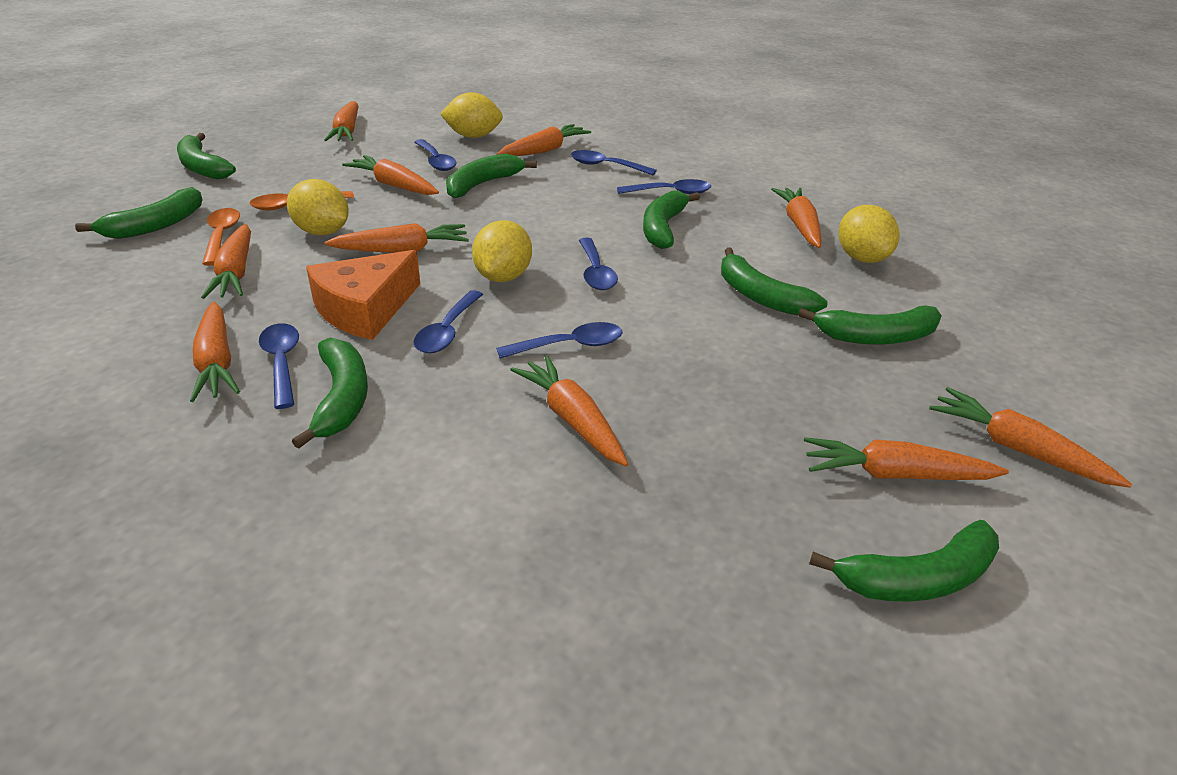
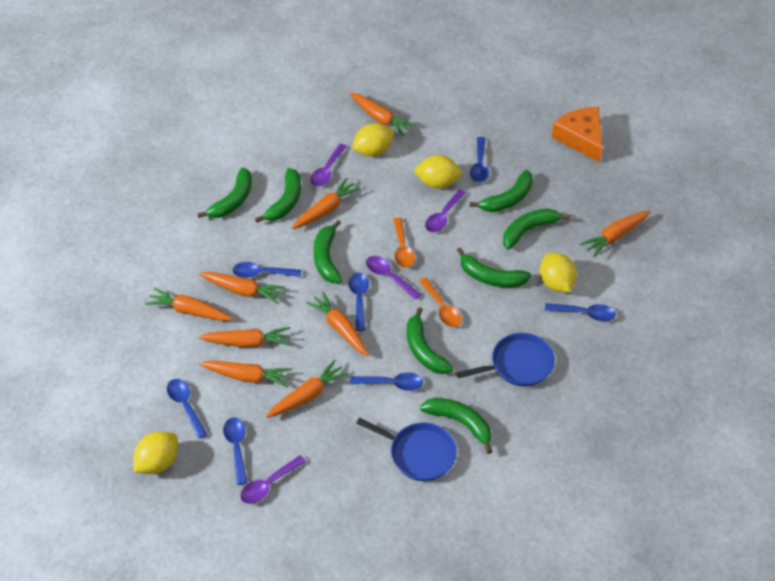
blue pan: none = 0 -> [356,418,457,481] [456,333,555,386] = 2
orange carrot: [190,302,240,402] [201,224,251,299] [324,101,359,141] [324,223,469,253] [342,155,439,195] [497,124,591,156] [510,355,628,466] [771,188,821,248] [804,437,1009,480] [929,387,1132,488] = 10 -> [145,287,232,321] [199,272,285,304] [199,327,290,347] [200,361,292,388] [266,359,349,418] [292,178,361,229] [306,291,369,356] [349,93,416,136] [580,210,651,258] = 9
purple spoon: none = 0 -> [240,455,306,504] [310,144,347,186] [366,256,421,300] [425,189,466,232] = 4

